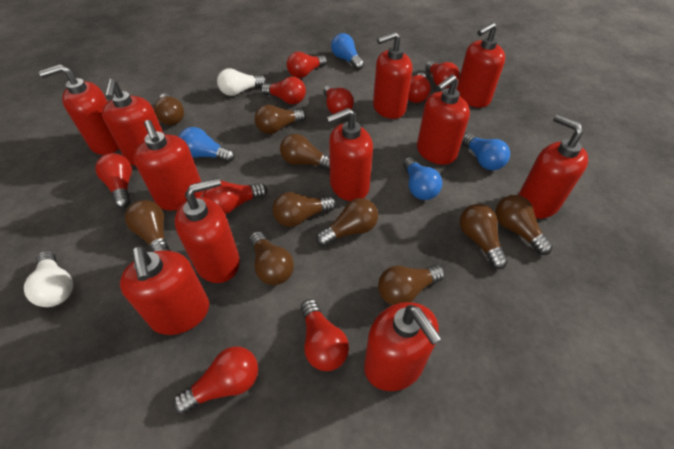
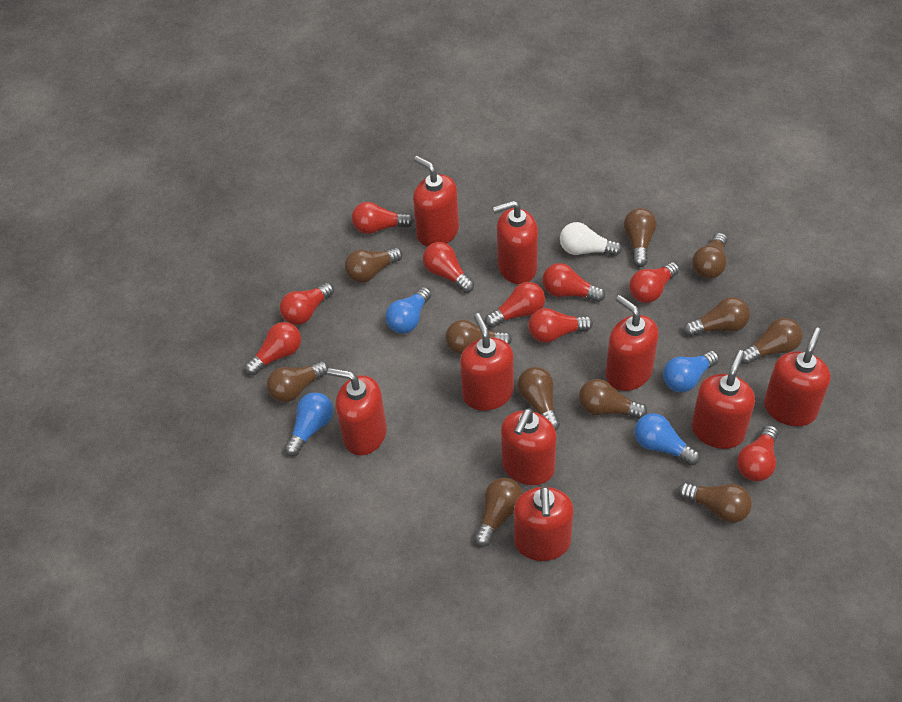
brown light bulb: [125,200,171,252] [154,93,184,125] [249,231,294,285] [255,105,306,134] [272,192,336,227] [280,134,330,170] [316,198,378,246] [378,265,445,305] [460,204,508,269] [495,195,553,255] = 10 -> [267,361,329,402] [345,247,403,283] [445,320,512,355] [474,478,523,547] [518,367,560,431] [579,379,647,419] [624,208,657,267] [678,482,752,523] [684,297,750,336] [692,233,727,279] [741,318,803,364] = 11
red soap dispenser: [39,64,119,155] [102,79,164,166] [120,246,209,335] [133,120,203,211] [175,178,240,283] [326,108,373,201] [364,302,442,391] [373,32,412,119] [417,75,470,165] [456,22,505,108] [518,114,588,219] = 11 -> [327,368,387,456] [413,156,459,247] [460,313,514,411] [493,200,538,284] [501,408,557,485] [514,486,574,561] [605,295,659,391] [691,350,755,449] [764,327,831,426] = 9
white light bulb: [24,251,73,307] [217,68,266,96] = 2 -> [560,222,622,256] = 1

